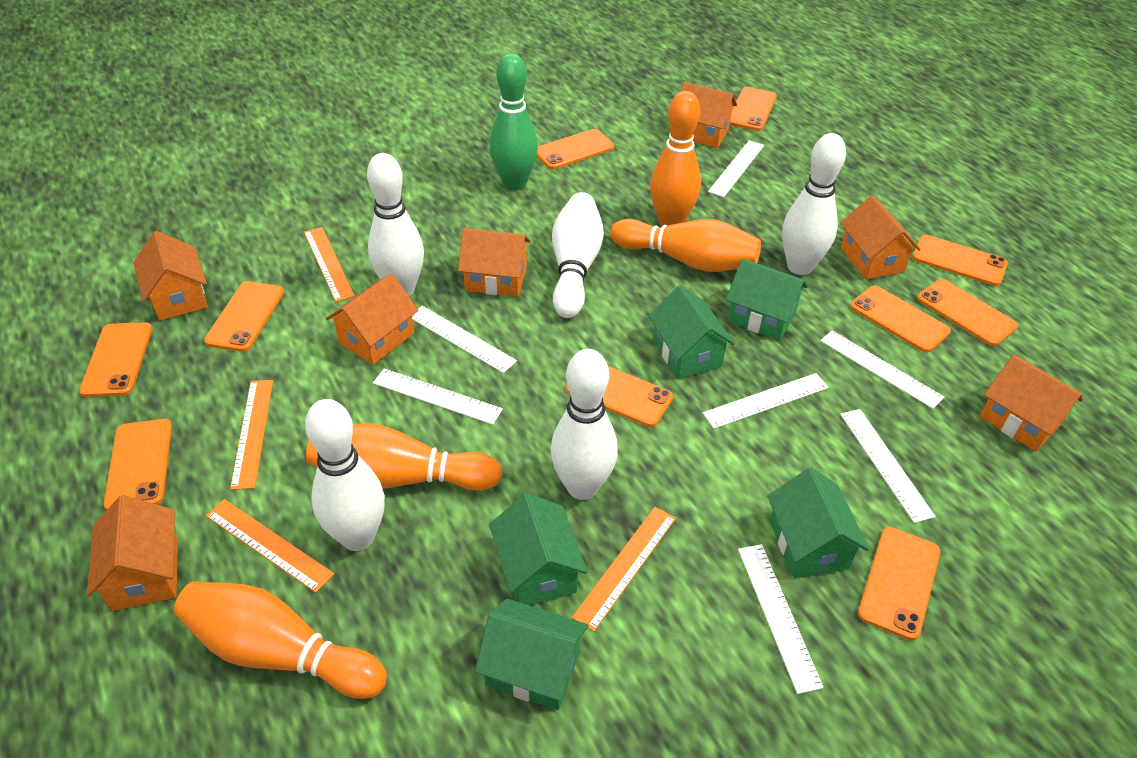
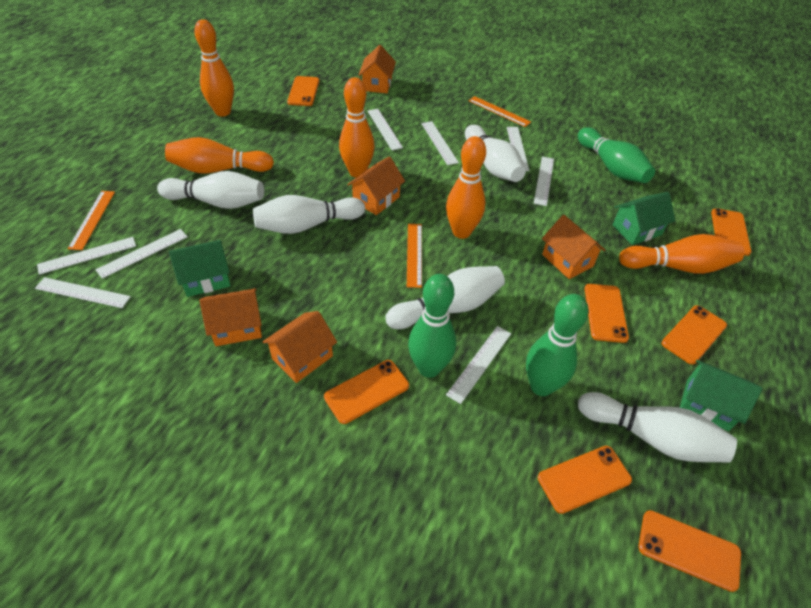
green bowling pin: [490,53,538,190] = 1 -> [408,274,456,378] [526,294,589,396] [578,127,655,183] = 3
green house: [475,599,588,710] [489,493,588,605] [648,285,735,379] [726,259,808,340] [767,467,869,578] = 5 -> [169,240,231,297] [613,192,675,245] [680,360,762,431] = 3
orange bowling pin: [174,581,387,699] [306,423,503,491] [610,219,761,272] [650,91,701,227] = 4 -> [165,137,274,173] [194,19,234,117] [339,77,375,178] [446,136,486,239] [619,234,744,274] = 5
orange house: [87,495,178,611] [133,231,208,321] [326,273,418,365] [458,228,531,297] [681,82,737,148] [840,196,921,280] [980,355,1083,452] = 7 -> [200,288,262,346] [262,311,337,383] [347,156,405,215] [358,45,396,93] [542,215,605,279] = 5
orange phone: [79,322,153,397] [103,419,172,510] [204,281,284,352] [537,129,615,169] [566,366,673,427] [730,87,777,131] [850,286,951,352] [858,527,941,641] [912,235,1008,286] [917,279,1018,346] = 10 -> [287,76,319,106] [324,360,409,424] [538,446,632,514] [585,284,629,343] [638,510,741,592] [661,305,727,365] [711,208,752,256] = 7
orange ruler: [206,499,334,593] [230,380,273,490] [304,227,355,302] [572,507,676,632] = 4 -> [68,191,115,250] [407,224,422,288] [468,96,531,127] = 3
white ruler: [373,369,503,425] [412,306,517,373] [703,373,829,429] [708,140,764,197] [738,544,824,694] [820,330,944,409] [840,409,936,523] = 7 -> [35,277,131,308] [37,237,136,275] [95,229,188,279] [368,109,403,150] [421,121,459,165] [446,326,511,404] [507,127,530,171] [534,157,554,206] = 8

